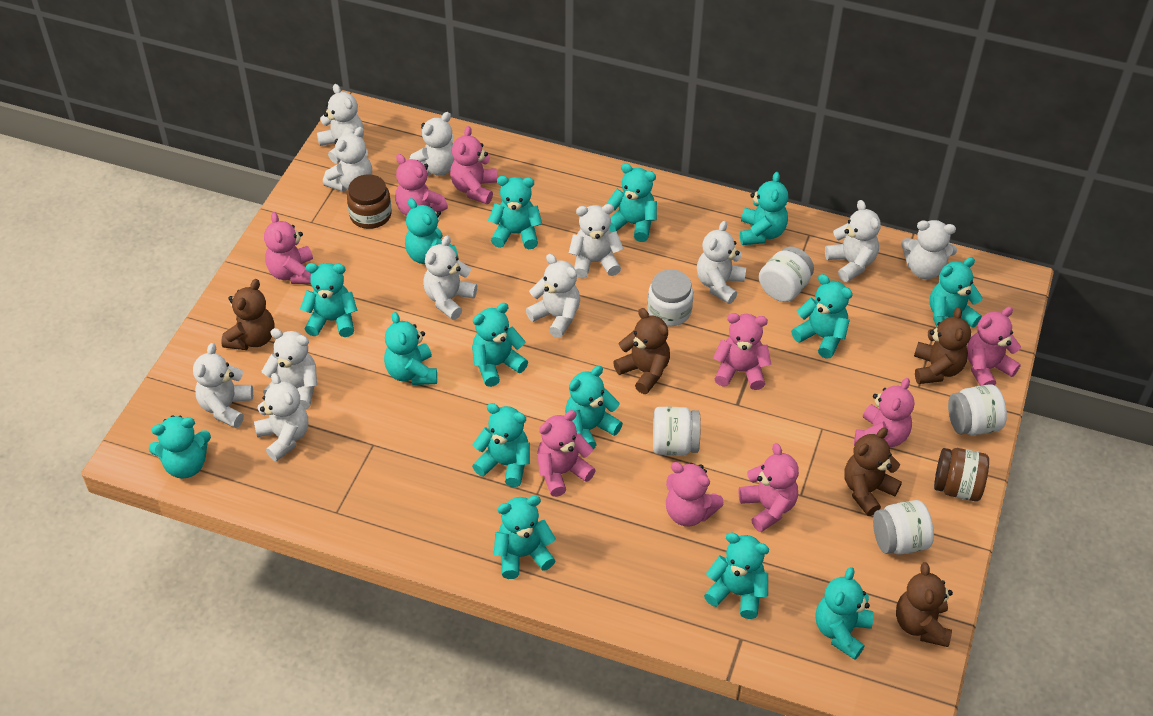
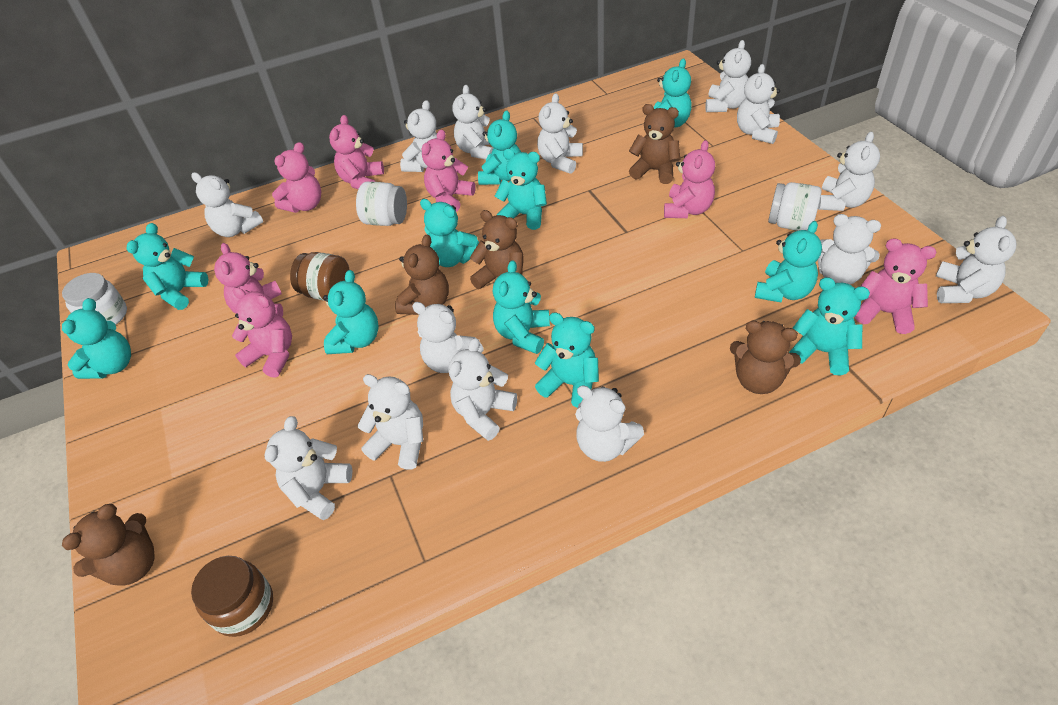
pink teddy bear: [264,212,313,284] [395,154,448,216] [450,126,497,204] [537,410,596,497] [666,462,724,527] [713,313,771,390] [738,443,799,532] [854,378,914,447] [967,307,1021,386] = 9 -> [214,243,283,317] [232,287,292,378] [272,142,321,213] [329,115,384,189] [422,130,476,212] [664,140,715,218] [855,238,936,334] = 7
turquoise teddy bear: [149,415,211,479] [300,263,358,337] [384,312,437,385] [405,198,458,264] [472,303,528,387] [472,403,530,487] [488,176,542,249] [494,496,556,579] [565,366,623,449] [606,163,657,242] [704,532,769,619] [740,172,788,245] [791,274,853,359] [816,567,874,660] [929,257,983,328] = 15 -> [62,298,131,379] [127,223,208,310] [323,270,379,354] [420,199,479,267] [478,110,521,185] [493,260,550,354] [494,149,547,230] [535,312,599,408] [654,58,692,128] [755,221,822,302] [789,277,870,376] = 11
white jar: [647,269,693,326] [653,406,701,455] [759,246,814,302] [873,500,934,555] [948,384,1007,435] = 5 -> [62,273,127,325] [356,182,407,226] [768,182,821,231] = 3
white teddy bear: [193,343,253,428] [254,373,308,461] [261,328,317,409] [317,84,364,164] [323,127,372,192] [410,112,455,176] [423,236,477,320] [526,254,580,338] [569,204,624,279] [697,221,746,304] [825,200,881,282] [901,220,957,279] = 12 -> [191,172,263,237] [264,416,352,520] [358,374,423,470] [400,100,437,172] [412,302,484,373] [449,338,517,441] [452,85,493,160] [537,93,583,174] [575,385,644,462] [705,40,751,112] [737,64,780,144] [818,131,880,211] [818,214,881,285] [936,216,1016,303] = 14

